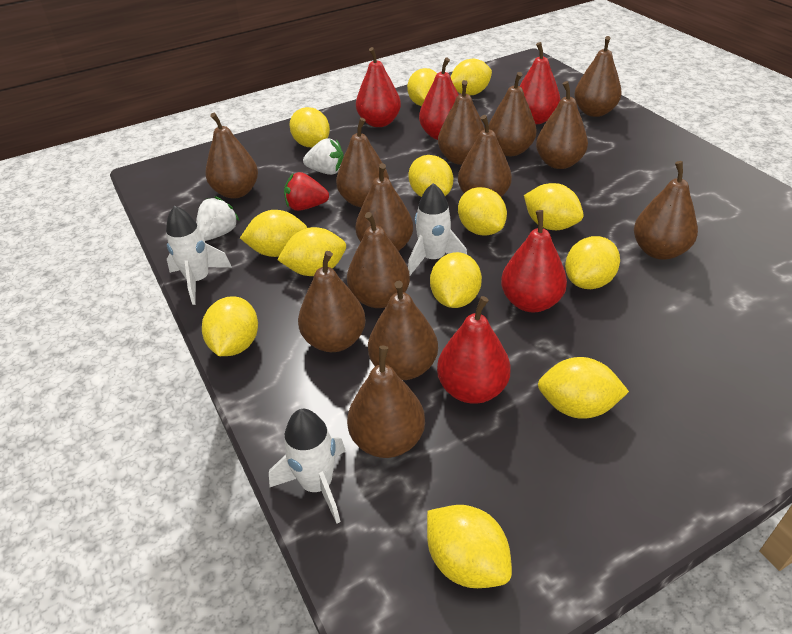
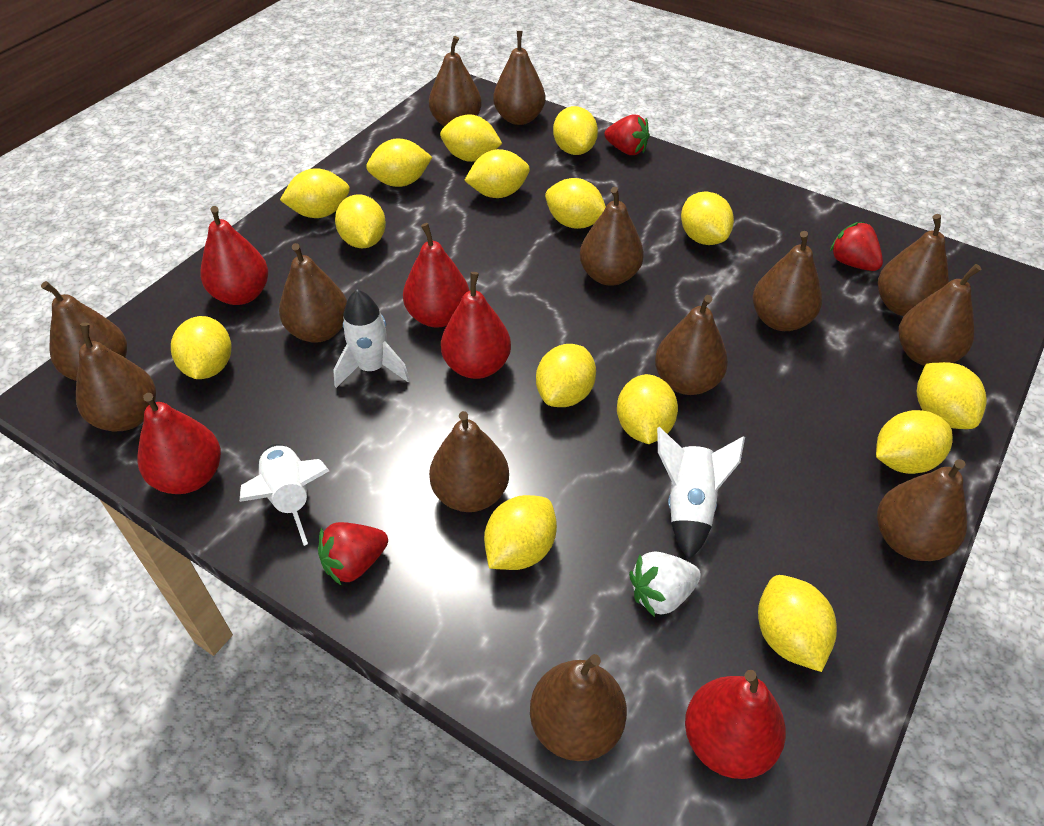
red strawberry: [284,172,329,211] = 1 -> [318,522,388,586] [604,115,650,155] [830,222,883,271] = 3
white strawberry: [196,196,239,241] [303,138,344,175] = 2 -> [629,551,701,617] = 1
yellow lemon: [202,296,258,356] [240,210,307,257] [277,227,346,276] [289,107,330,147] [407,68,437,106] [408,155,453,197] [427,505,512,588] [430,252,482,308] [451,59,492,95] [458,187,507,236] [524,183,584,230] [538,357,629,419] [565,236,620,289] = 13 -> [171,316,231,379] [280,168,350,218] [335,194,386,248] [366,139,432,187] [440,114,502,162] [464,149,530,198] [484,495,557,570] [536,344,596,407] [545,178,606,229] [553,106,598,155] [617,374,678,444] [681,191,734,245] [758,575,837,672] [876,410,953,474] [917,362,987,429] = 15

